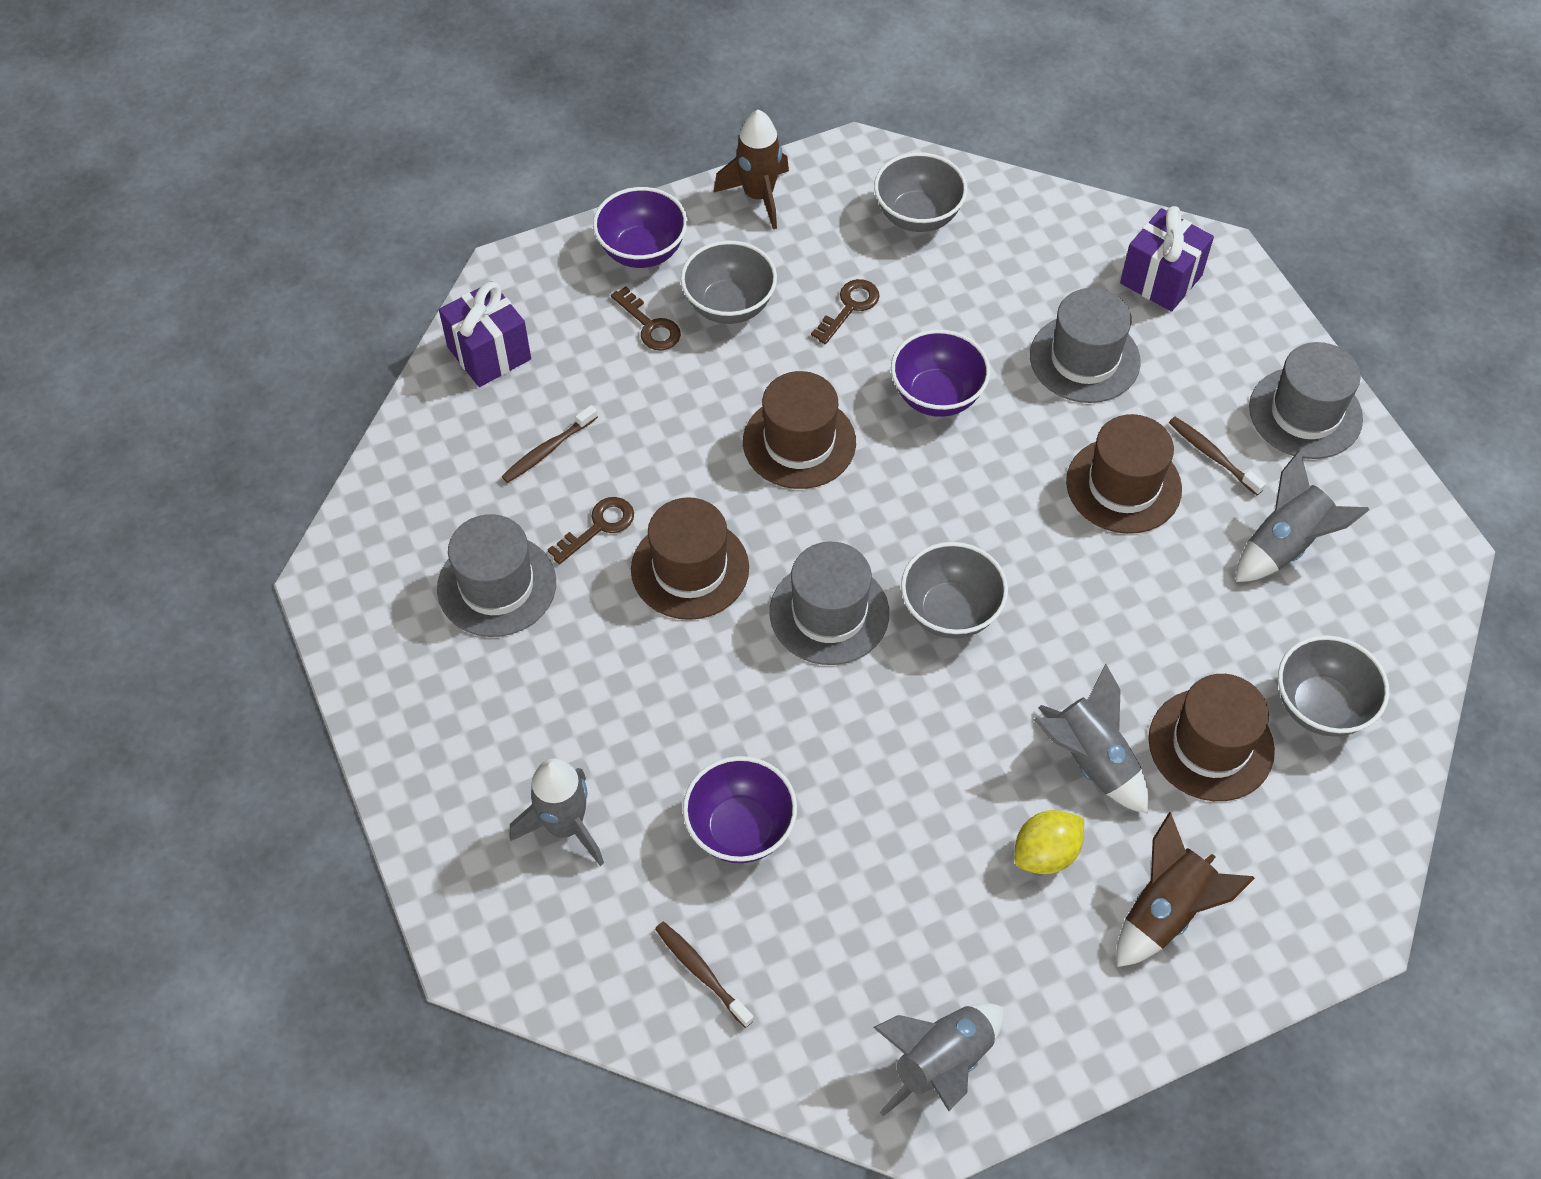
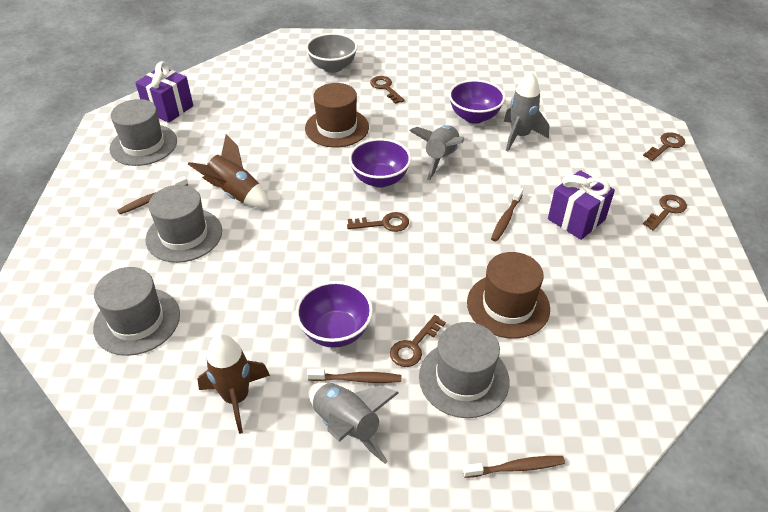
brown hat: [631,497,749,620] [743,371,856,489] [1066,414,1182,534] [1148,674,1275,801] = 4 -> [305,83,369,148] [467,252,550,339] = 2
brown key: [547,497,634,564] [611,286,681,351] [811,279,880,344] = 3 -> [347,212,409,232] [370,76,405,104] [390,315,446,367] [643,132,685,161] [643,195,687,231] = 5
brown toothbrush: [502,405,598,483] [655,922,754,1028] [1169,417,1266,495] = 3 -> [117,176,188,214] [307,369,401,383] [463,456,565,478] [491,187,523,242] = 4
grey bowl: [681,241,777,324] [874,152,967,232] [901,542,1008,639] [1278,635,1389,737] = 4 -> [306,33,358,73] = 1
grey rocket: [509,758,604,866] [873,1003,1004,1116] [1034,664,1149,814] [1236,450,1369,582] = 4 -> [308,383,399,464] [409,125,464,180] [504,72,549,151] = 3
yellow lemon: [1014,810,1084,874] = 1 -> none = 0

